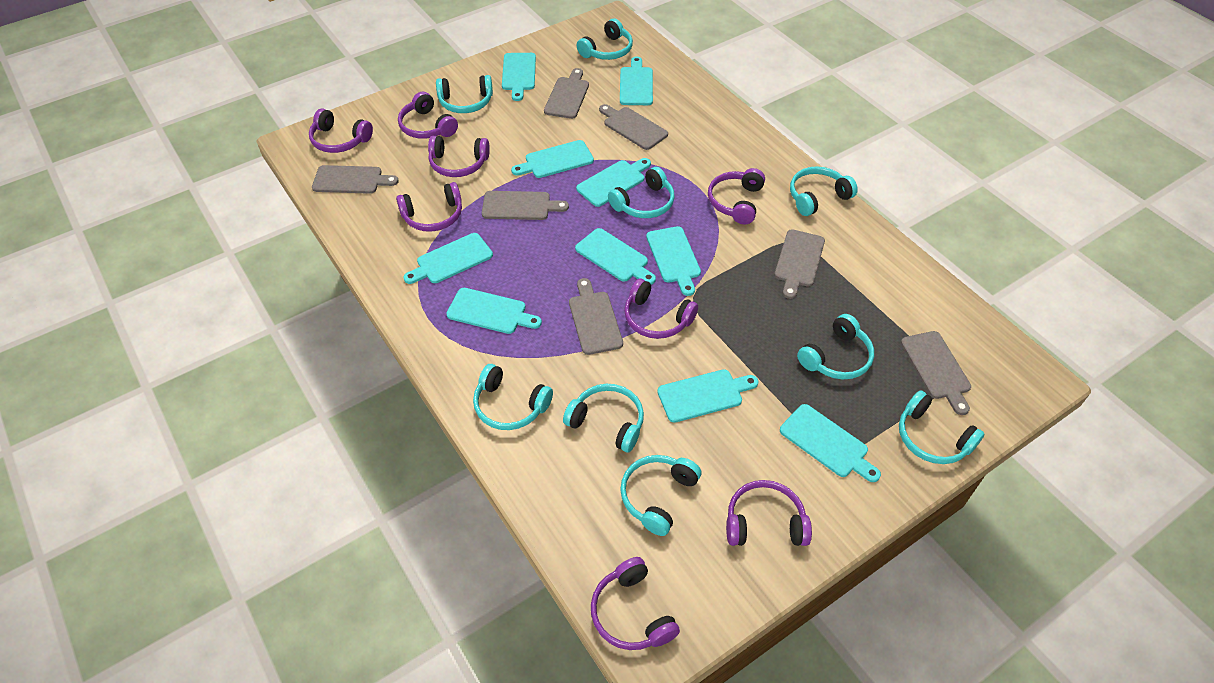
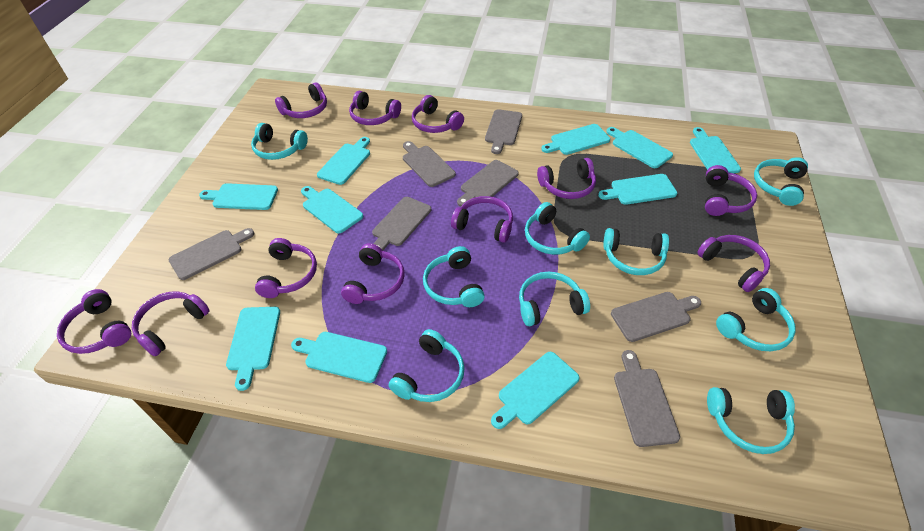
purple headphones: [309,108,373,153] [396,182,462,232] [398,92,458,139] [428,136,490,177] [591,557,680,650] [624,279,698,339] [708,168,765,225] [726,480,812,546] = 8 -> [57,289,131,354] [132,291,210,356] [255,238,317,298] [275,82,327,118] [341,243,405,304] [349,91,401,125] [412,95,464,133] [451,196,513,243] [537,158,596,199] [697,235,770,292] [705,165,757,216] = 11

